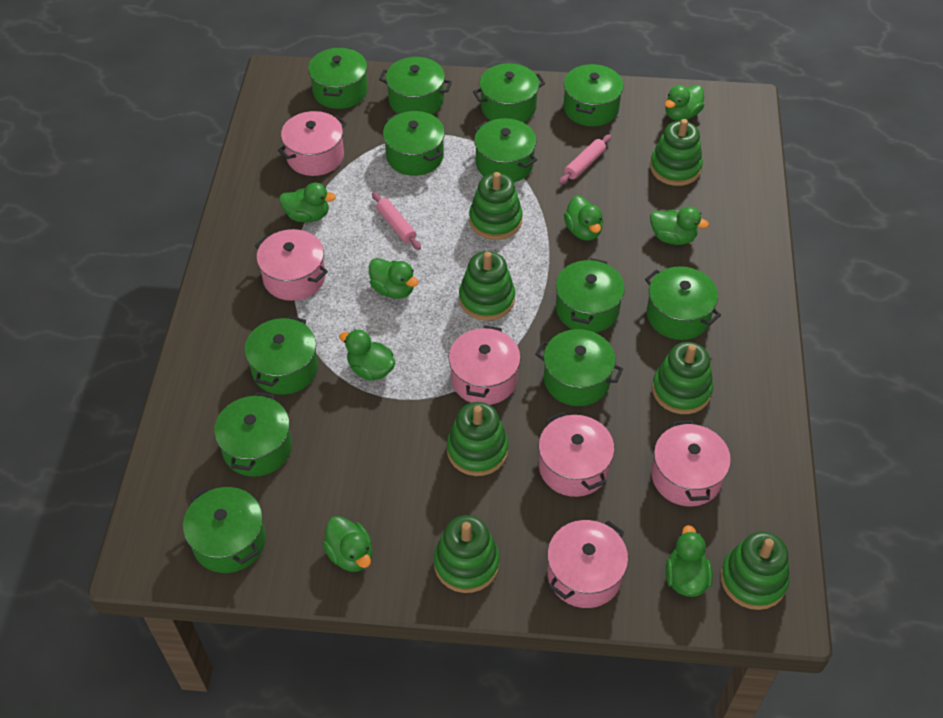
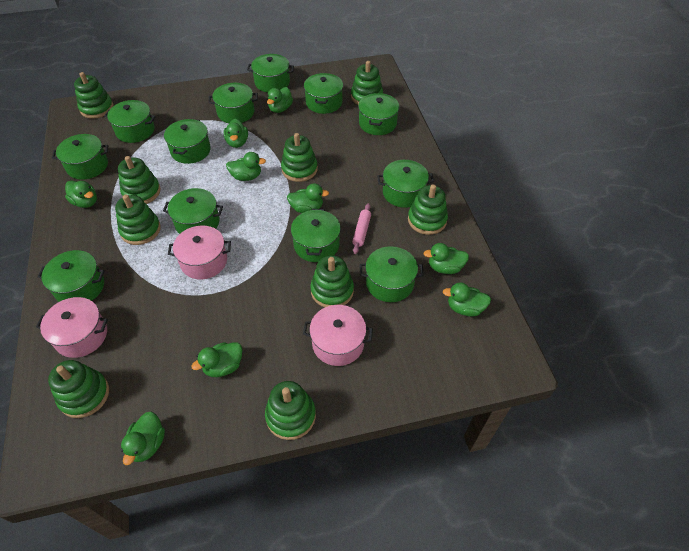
green duck: [279,183,336,222] [323,516,372,572] [339,329,395,381] [369,258,419,299] [564,195,603,241] [650,206,709,245] [665,85,704,121] [666,525,713,597] = 8 -> [65,181,97,208] [121,411,165,465] [191,342,242,377] [224,119,248,148] [226,152,266,181] [267,87,293,113] [287,183,329,213] [423,243,469,274] [443,282,491,317] = 9
green stacking toy: [434,515,500,593] [447,402,509,476] [459,251,515,321] [469,172,523,240] [650,119,703,186] [652,342,713,414] [721,532,790,610] = 7 -> [48,360,109,418] [74,72,114,119] [115,195,161,245] [118,156,161,204] [265,381,316,440] [281,133,318,182] [310,255,354,307] [351,61,383,105] [408,184,448,235] = 9
pink pot: [255,229,328,301] [278,111,347,176] [449,325,521,405] [539,412,614,497] [547,520,628,608] [651,420,731,506] = 6 -> [36,297,108,358] [168,226,231,280] [303,305,373,366] = 3
pink rolling pin: [372,192,421,250] [559,134,611,184] = 2 -> [352,203,371,254] = 1

